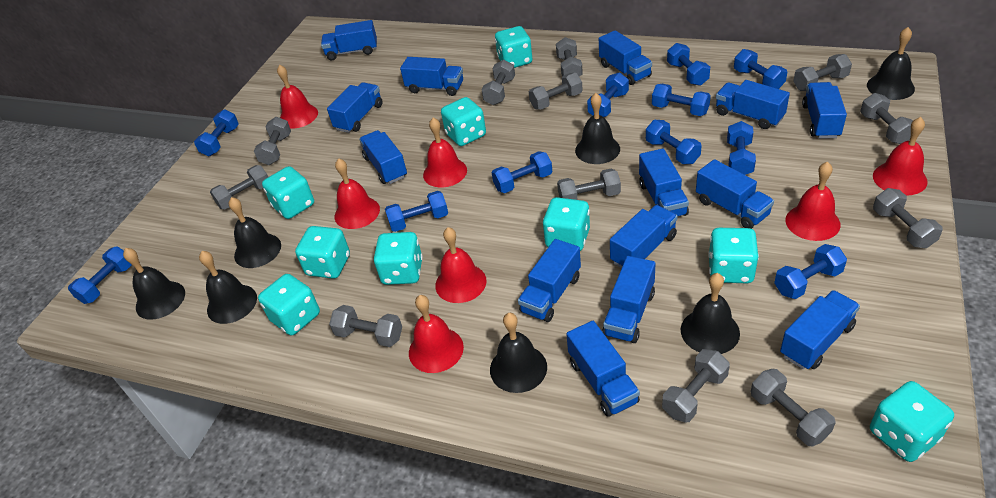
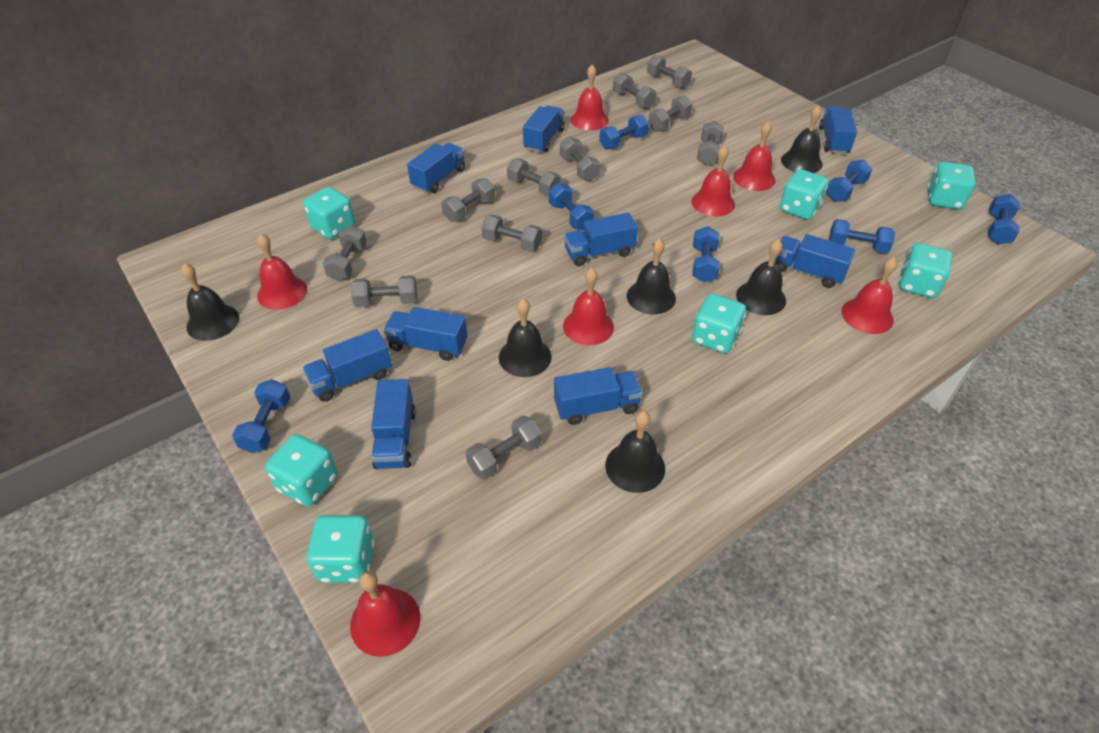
black bell: [123,248,185,320] [199,251,257,324] [229,197,281,268] [490,313,547,393] [575,93,620,164] [681,273,740,354] [867,27,915,100] = 7 -> [181,263,239,341] [499,299,552,377] [605,411,665,493] [627,238,676,314] [736,239,786,315] [781,105,823,173] = 6
blue dumbbell: [68,246,132,304] [194,109,239,156] [385,191,448,232] [491,151,552,193] [587,73,629,117] [646,120,702,164] [652,84,711,116] [667,43,710,86] [727,121,756,175] [734,49,787,89] [774,244,847,299] = 11 -> [232,379,291,453] [549,183,594,230] [599,115,649,149] [693,226,720,282] [826,160,872,202] [829,219,895,253] [988,194,1020,245] = 7
blue truck: [321,20,377,60] [327,82,383,133] [359,130,407,184] [400,57,463,96] [518,239,581,322] [566,321,640,417] [599,30,652,85] [602,256,656,343] [610,205,678,268] [639,149,689,217] [696,159,774,229] [716,80,790,129] [780,290,860,369] [802,82,847,139] = 14 -> [302,329,392,402] [371,379,416,469] [383,307,467,361] [407,143,466,193] [523,106,565,153] [554,367,643,425] [564,212,638,266] [775,234,856,288] [819,107,857,154] = 9
grey dumbbell: [210,165,268,209] [254,117,291,165] [329,305,402,347] [482,60,515,105] [529,73,583,110] [556,37,583,77] [557,168,621,200] [662,349,730,423] [751,369,836,447] [793,54,852,91] [860,93,913,144] [873,188,943,248] = 12 -> [323,225,367,281] [351,275,417,307] [441,178,495,221] [466,416,542,480] [481,215,542,252] [507,158,560,196] [560,137,600,181] [613,73,656,109] [647,55,692,89] [648,95,692,132] [697,120,724,166] = 11
turquoise dice: [258,274,320,336] [262,166,314,219] [295,226,350,279] [374,232,423,285] [441,97,486,146] [495,26,532,68] [543,197,590,251] [708,228,759,283] [870,381,954,462] = 9 -> [265,434,338,507] [303,187,355,239] [307,515,374,583] [692,294,746,354] [780,169,828,220] [899,243,953,298] [928,162,976,210] = 7

